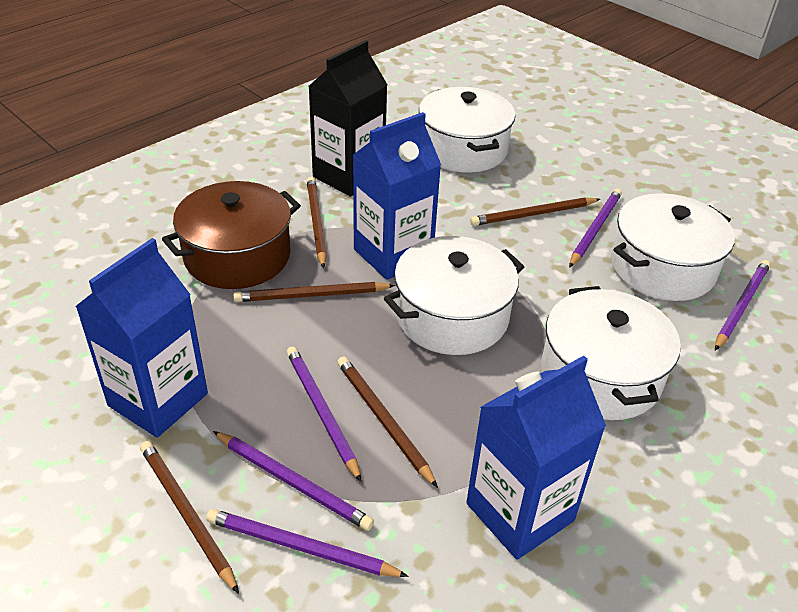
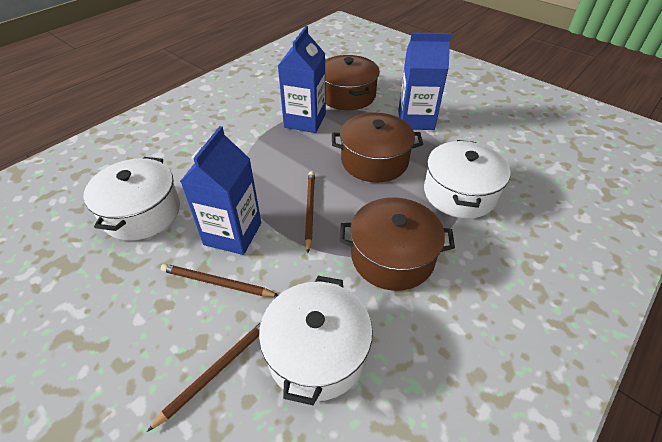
black carton: [308,40,387,197] = 1 -> none = 0
brown pencil: [140,441,239,594] [233,282,395,302] [307,177,327,269] [337,356,438,488] [470,197,600,226] = 5 -> [147,323,261,432] [161,264,278,297] [305,171,315,253] = 3
brown pot: [162,181,301,289] = 1 -> [325,55,380,110] [332,113,423,183] [340,197,455,291] = 3
purple pencil: [206,509,408,577] [213,431,374,531] [286,346,362,482] [569,189,622,268] [715,260,771,350] = 5 -> none = 0
white pot: [384,236,524,355] [419,87,515,173] [541,286,681,420] [611,193,735,301] = 4 -> [83,157,180,241] [259,276,373,405] [424,140,510,218] = 3

